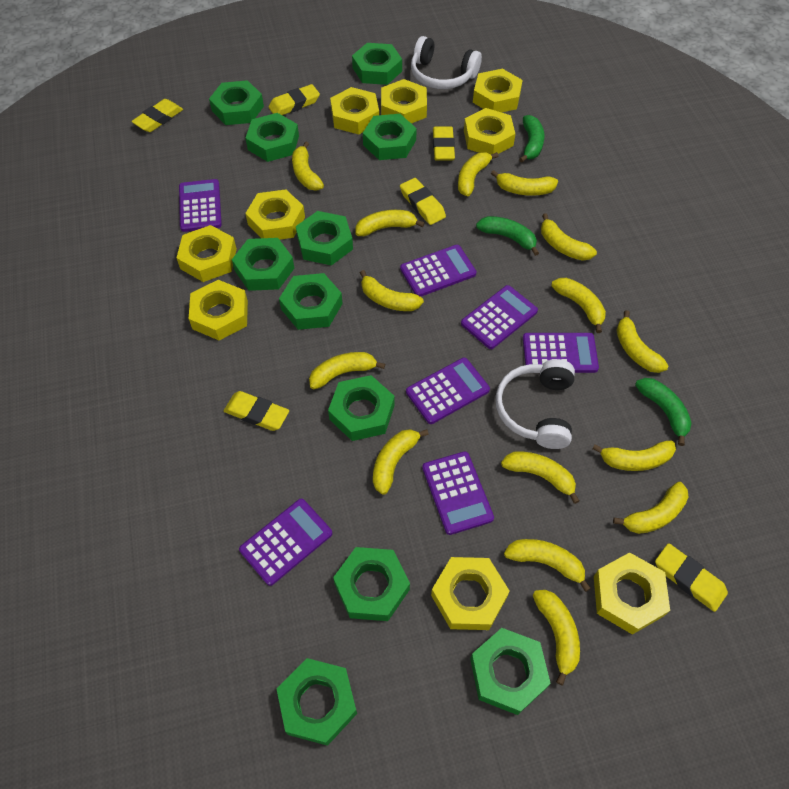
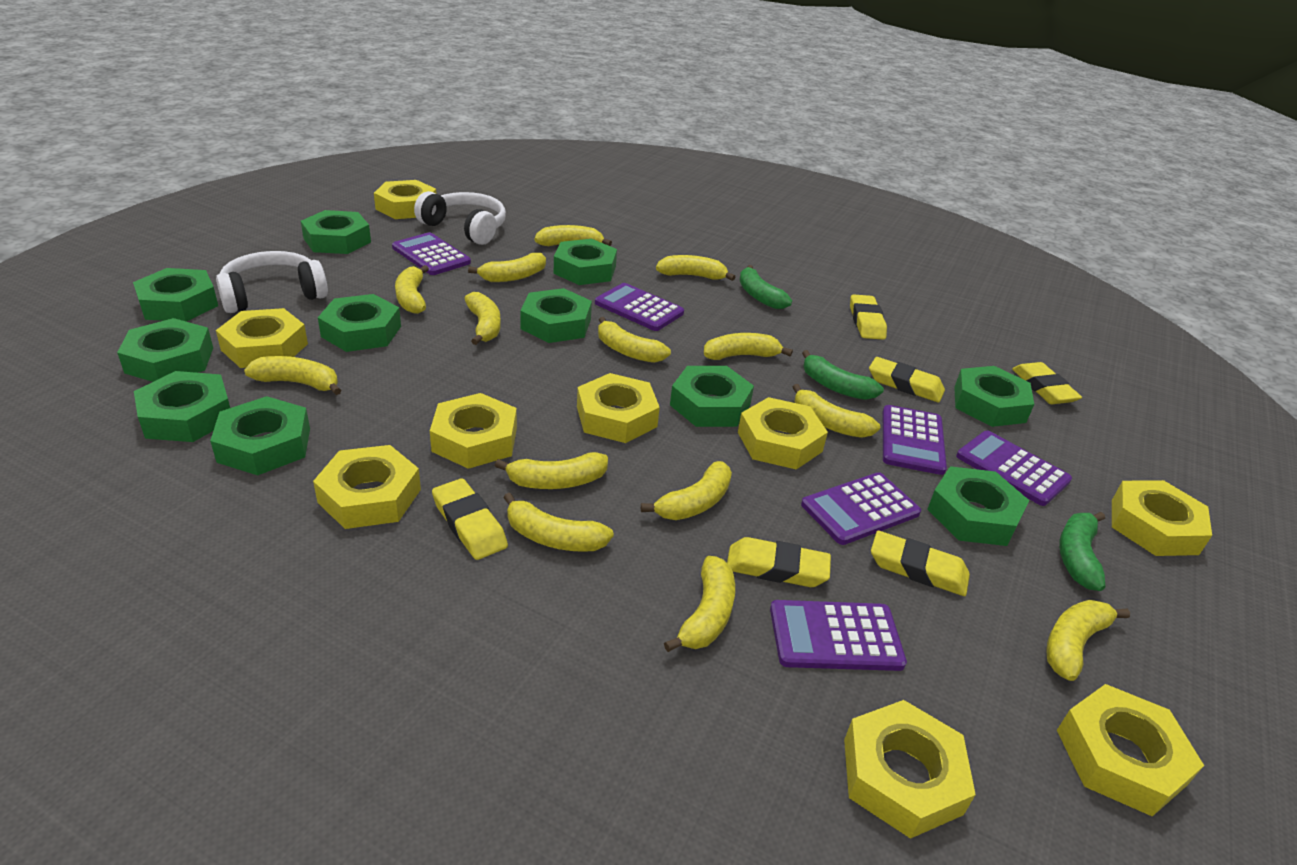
purple calculator: [179,179,222,232] [239,499,332,586] [400,245,477,297] [406,358,490,424] [422,451,494,535] [461,285,538,349] [523,333,599,373] = 7 -> [392,232,471,275] [595,283,684,331] [770,600,907,671] [801,472,921,545] [883,405,947,475] [956,431,1072,506] = 6
yellow banana: [292,141,324,191] [309,352,385,389] [356,210,424,236] [360,270,424,311] [373,429,429,495] [458,152,499,196] [491,170,558,196] [501,452,580,504] [504,539,591,592] [533,590,580,685] [541,213,597,261] [551,278,606,333] [592,440,676,471] [613,482,689,534] [616,310,669,373] = 15 -> [244,356,342,395] [395,265,429,314] [464,292,501,345] [468,253,546,282] [495,452,608,489] [503,493,614,552] [535,225,612,246] [598,317,671,363] [641,461,732,520] [656,255,735,281] [664,556,735,652] [704,333,793,360] [793,384,880,438] [1046,600,1130,681] = 14

